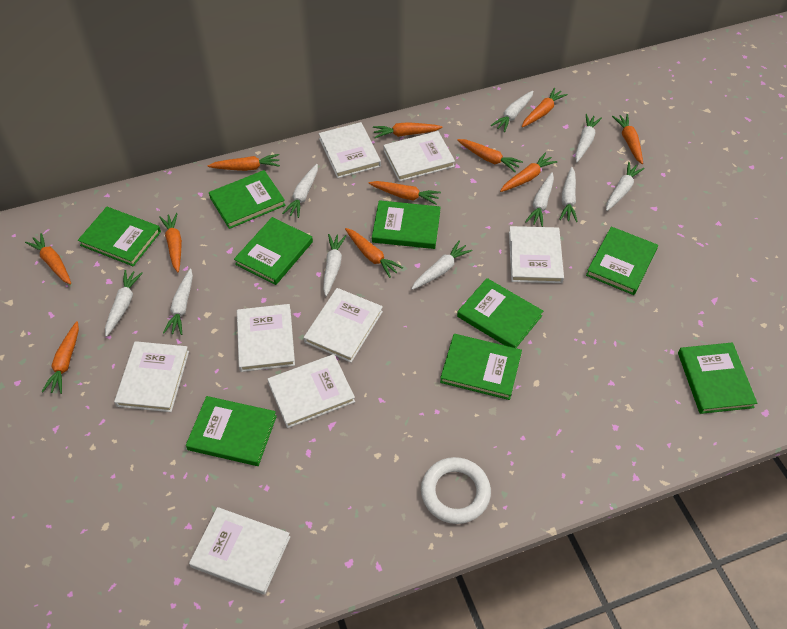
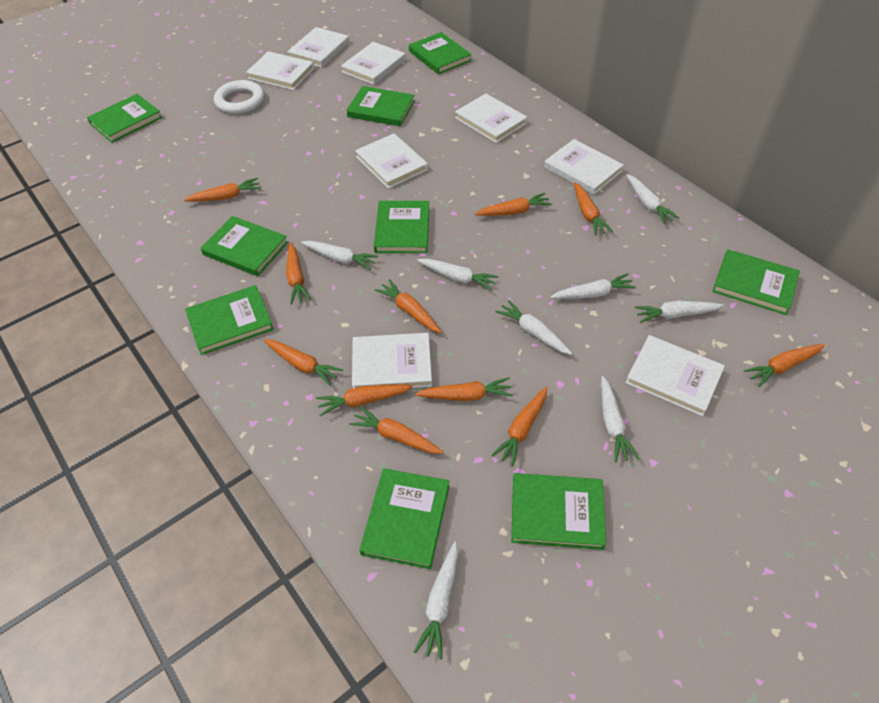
white carrot: [105,270,143,337] [163,269,193,335] [282,164,318,218] [323,234,346,296] [411,241,472,290] [491,91,533,132] [525,172,554,227] [559,167,578,222] [575,114,602,162] [606,162,645,211] = 10 -> [301,241,378,270] [414,542,458,660] [417,258,498,291] [495,300,572,355] [551,273,636,299] [601,376,639,462] [626,174,679,224] [634,301,724,323] = 8

